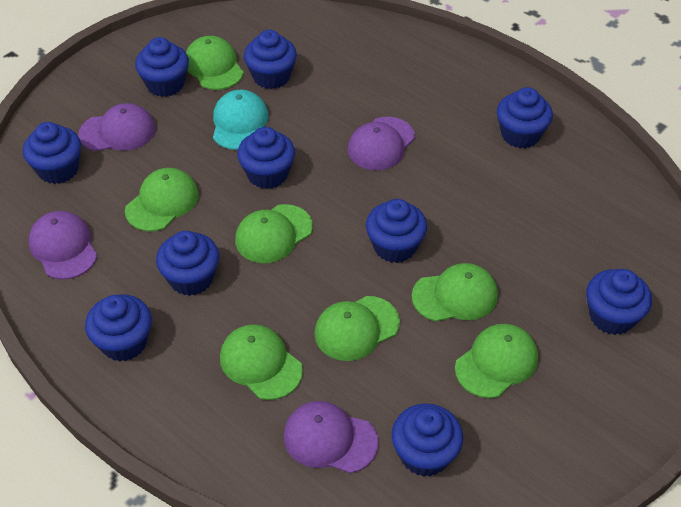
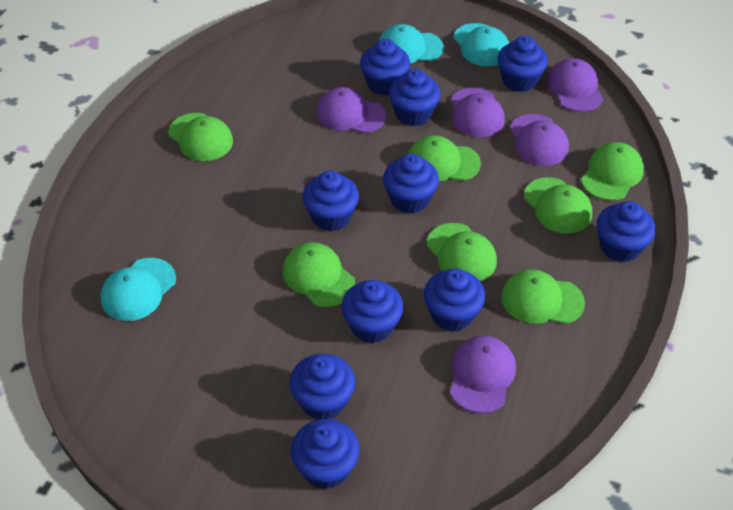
purple cap: [29,211,97,279] [78,103,156,151] [284,401,379,473] [348,117,415,170] = 4 -> [316,87,386,133] [450,336,516,413] [451,87,505,137] [510,114,569,166] [547,58,603,112] = 5
turquoise cap: [213,90,268,150] = 1 -> [101,258,176,321] [378,24,444,63] [453,23,509,66] = 3

